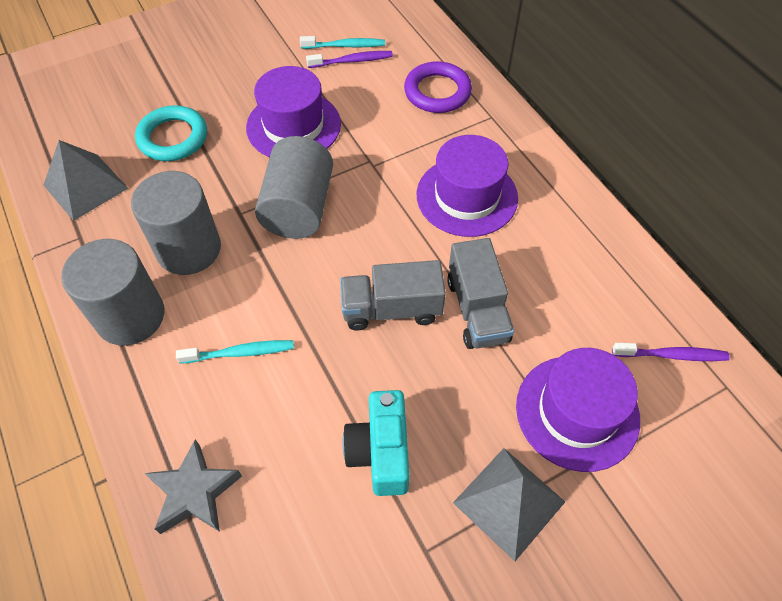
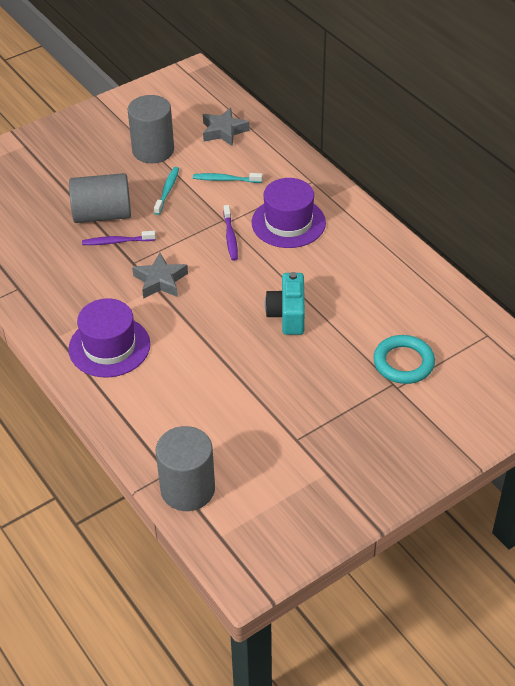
grey pyramid: [43,140,128,221] [453,448,565,561] = 2 -> none = 0
grey star: [145,439,242,534] = 1 -> [132,253,188,299] [203,108,250,147] = 2
grey truck: [340,260,446,330] [447,238,514,349] = 2 -> none = 0
purple hat: [246,66,341,157] [417,135,518,237] [516,348,640,472] = 3 -> [68,298,150,377] [252,178,326,248] = 2
purple ring: [404,61,472,113] = 1 -> none = 0

